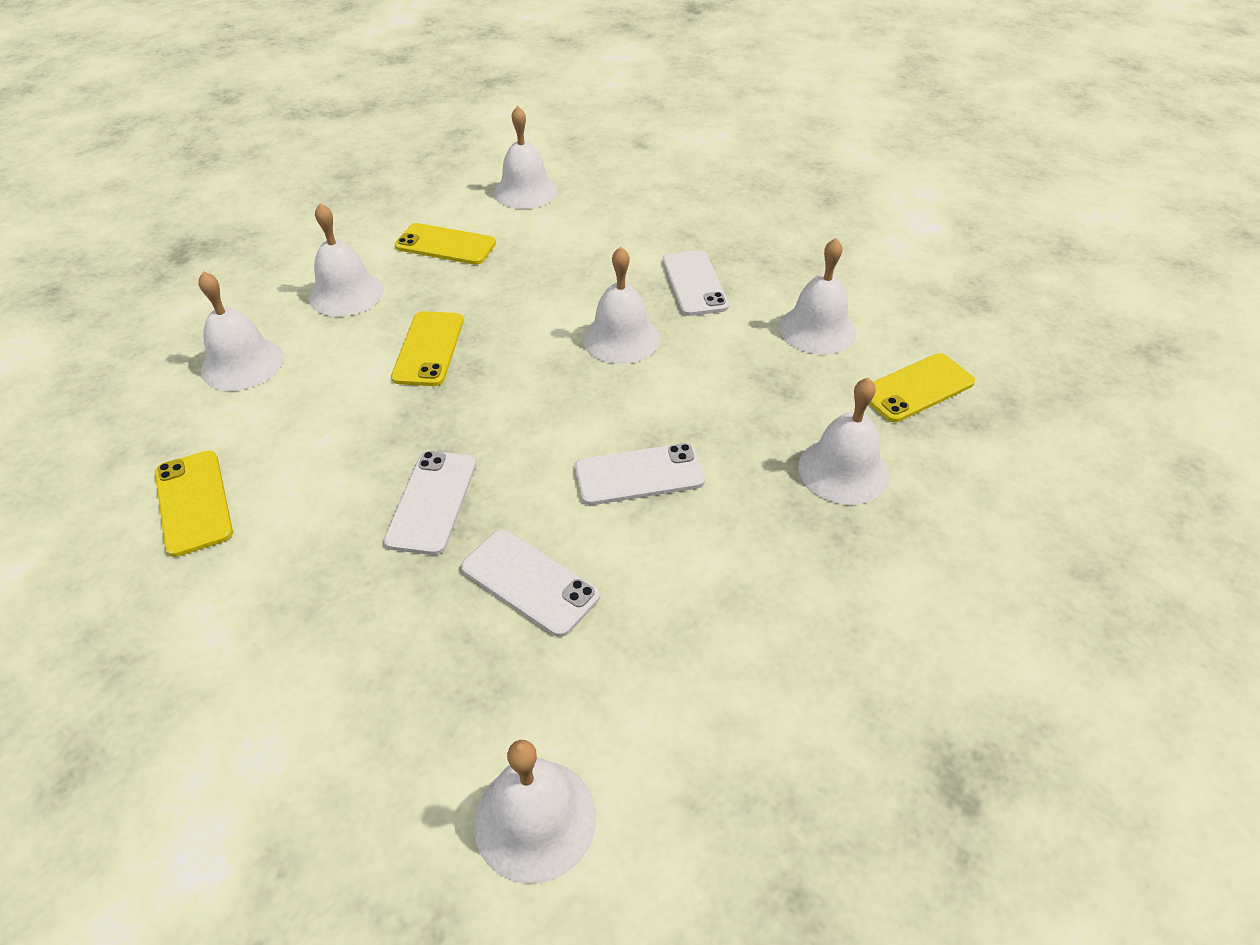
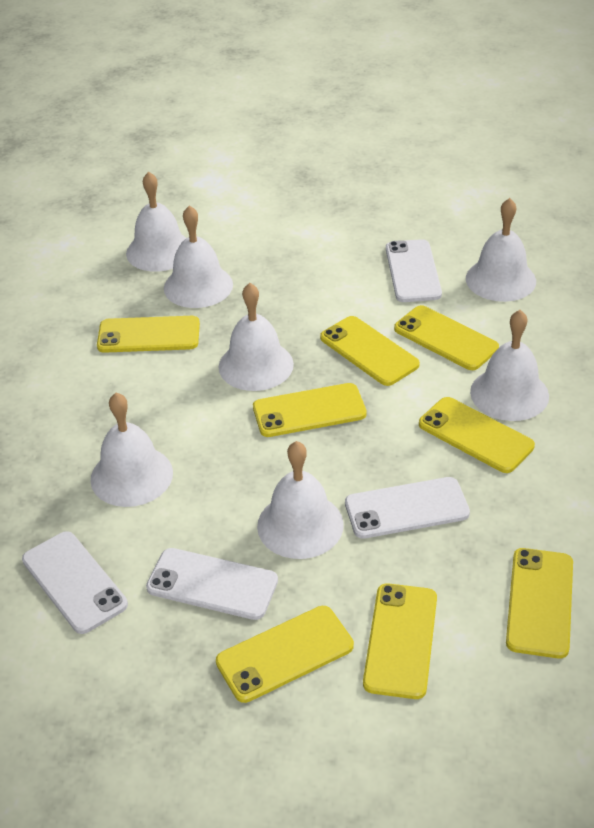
yellow phone: [155,451,233,557] [391,311,464,386] [395,223,496,265] [869,353,975,422] = 4 -> [97,316,200,353] [216,606,354,703] [253,383,367,437] [320,316,420,386] [363,583,437,699] [394,305,499,370] [419,397,535,473] [506,548,573,659] = 8

